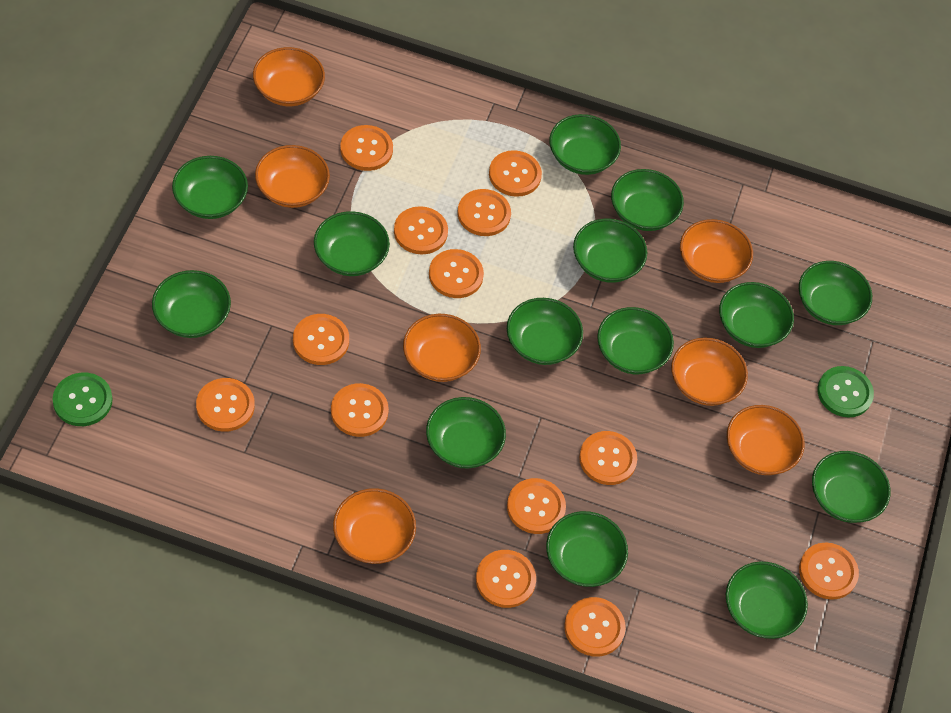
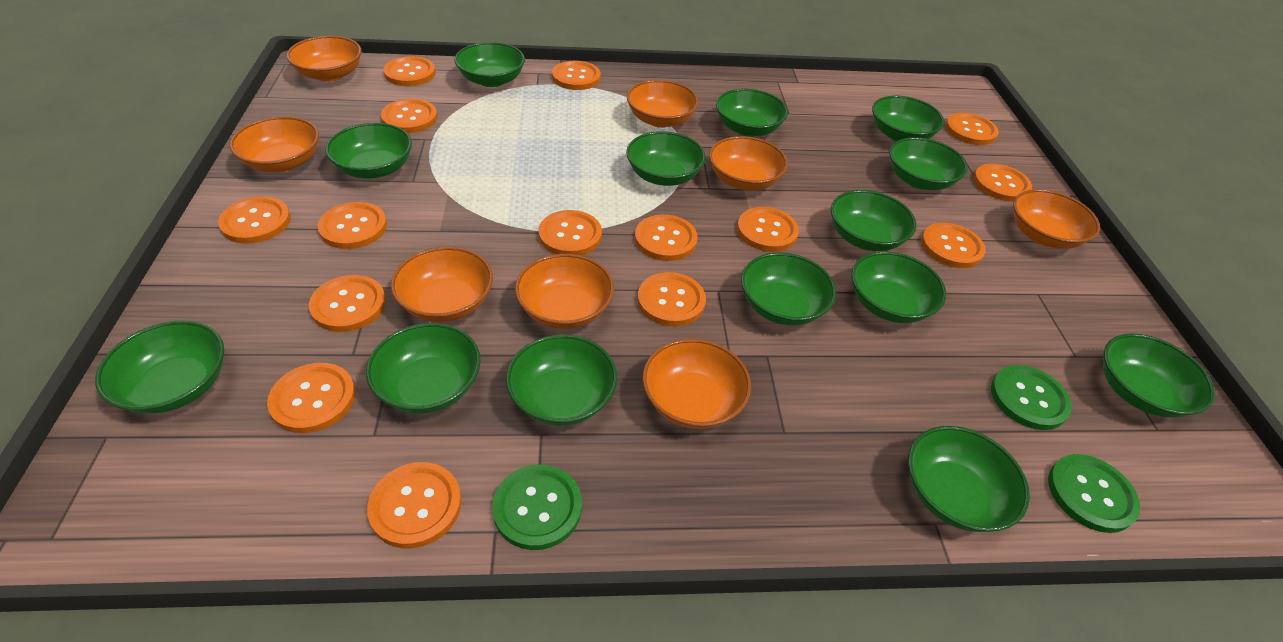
green button: [53,373,113,426] [818,366,874,418] = 2 -> [492,464,582,550] [991,365,1072,430] [1048,454,1140,533] = 3
orange bowl: [253,47,325,106] [255,145,330,208] [333,488,416,564] [403,314,481,382] [671,338,748,406] [680,219,753,283] [727,405,805,475] = 7 -> [230,116,319,172] [286,36,362,82] [391,247,493,322] [515,254,614,329] [627,80,699,128] [642,339,751,429] [709,136,788,190] [1013,189,1100,249] = 8
orange button: [196,378,255,432] [293,314,349,365] [331,383,389,437] [340,125,393,171] [394,206,448,254] [429,249,484,298] [458,189,511,236] [476,550,536,608] [489,150,542,197] [507,478,566,534] [564,597,626,657] [579,431,637,485] [799,543,859,600] = 13 -> [218,196,291,244] [267,363,356,433] [309,275,386,332] [318,202,387,249] [367,462,462,548] [381,99,437,133] [383,56,436,86] [538,210,602,255] [552,61,601,90] [635,214,698,261] [638,272,706,327] [737,207,799,252] [921,223,986,268] [945,113,999,145] [973,164,1032,202] = 15

